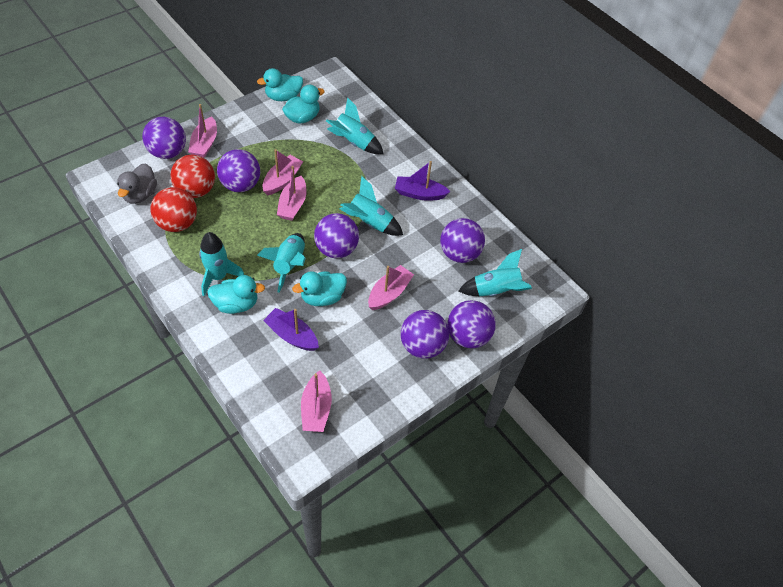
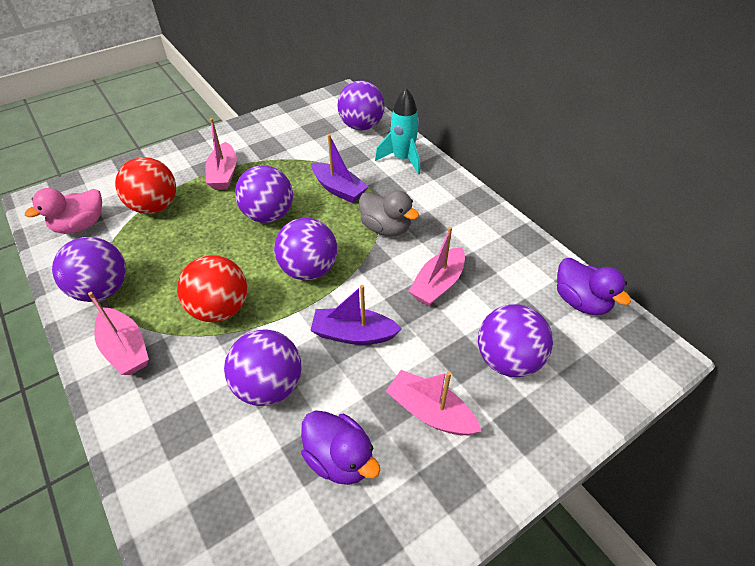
pink boat: [188,104,217,158] [262,149,303,195] [277,166,307,221] [301,370,332,432] [368,265,414,310] = 5 -> [88,292,149,375] [205,118,237,190] [386,370,481,435] [408,227,465,306] = 4
pink duck: none = 0 -> [25,188,102,234] = 1
purple duck: none = 0 -> [301,410,381,485] [557,258,631,315] = 2
turquoise duck: [207,275,265,314] [257,68,303,101] [282,85,325,124] [292,271,347,306] = 4 -> none = 0
turquoise rocket: [199,232,244,296] [257,233,306,293] [326,97,384,154] [340,176,403,236] [459,249,532,296] = 5 -> [375,88,420,175] = 1

